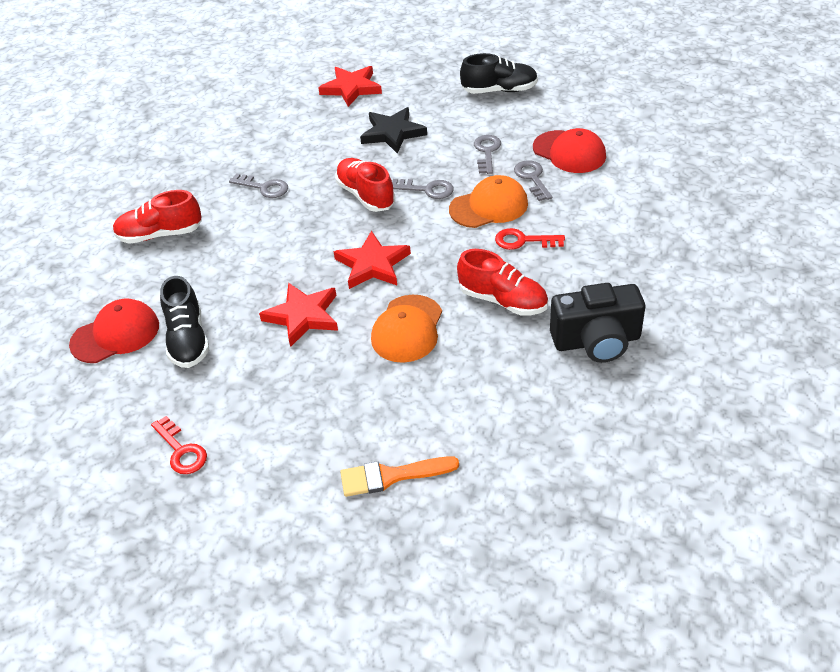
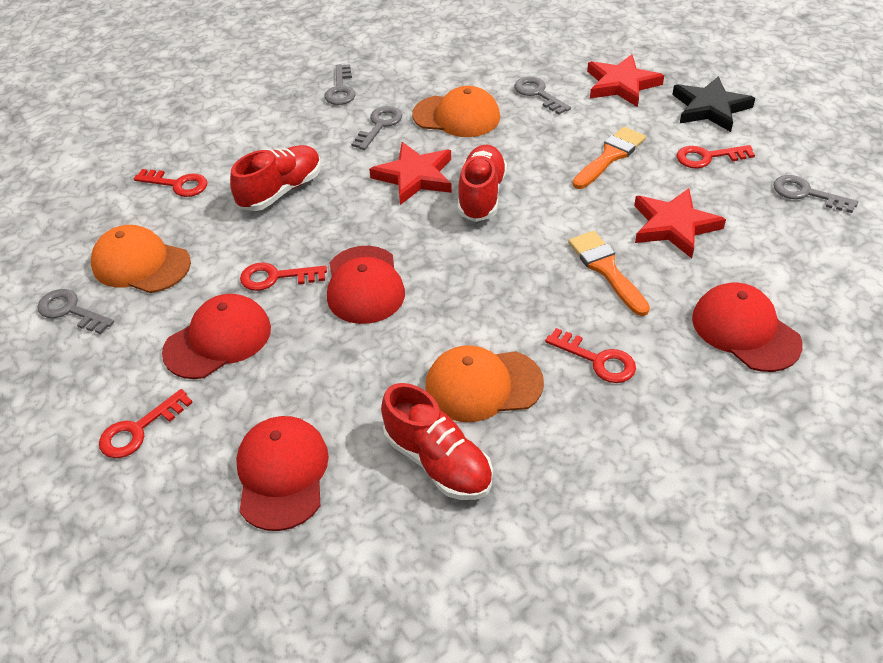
black camera: [550,283,645,363] = 1 -> none = 0
black shoe: [160,276,209,368] [460,53,538,94] = 2 -> none = 0
grey key: [229,173,288,198] [392,179,454,199] [474,135,501,174] [514,160,552,201] = 4 -> [37,289,114,334] [324,64,355,105] [351,106,402,150] [514,77,571,115] [773,175,858,213] = 5
orange brush: [340,456,459,497] = 1 -> [568,231,650,316] [573,127,646,189] = 2
orange cap: [371,295,442,363] [449,175,528,228] = 2 -> [91,225,191,293] [412,86,500,137] [425,345,544,422] = 3
red cap: [69,299,159,363] [533,128,606,173] = 2 -> [162,294,271,379] [236,416,329,531] [327,246,405,324] [692,283,803,372] = 4
red key: [151,416,207,474] [495,228,565,250] = 2 -> [99,389,193,458] [134,169,207,197] [240,262,327,291] [545,328,636,383] [676,145,755,168] = 5

